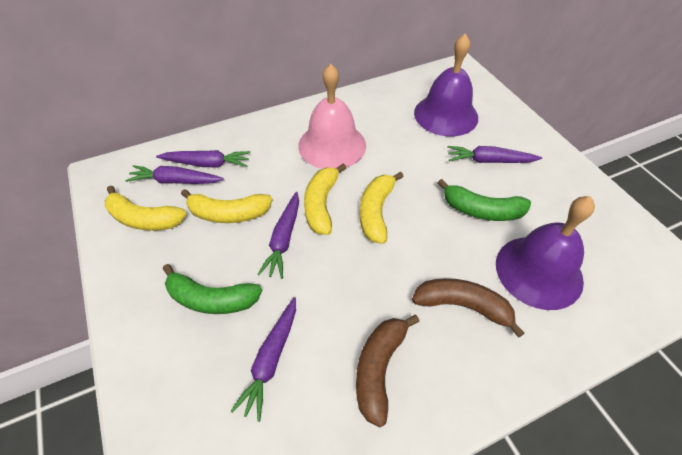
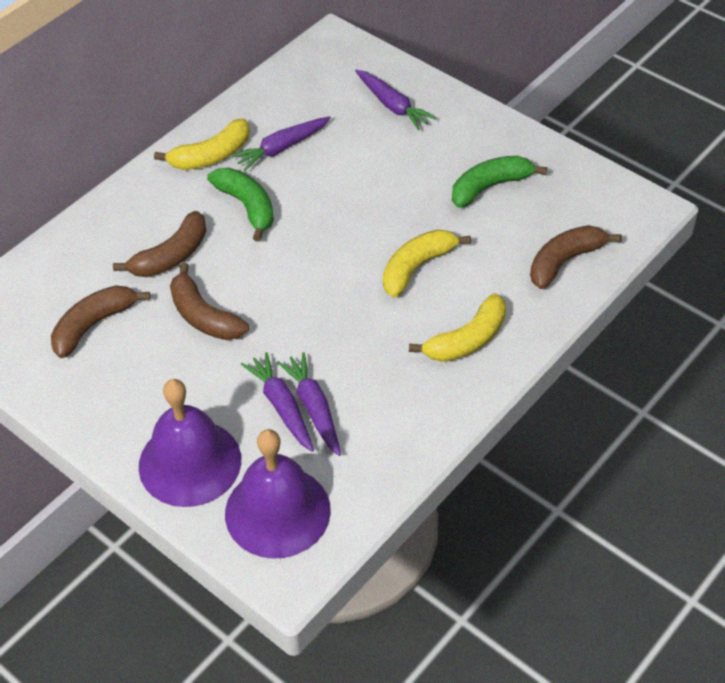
brown banana: [356,315,420,427] [412,278,524,338] = 2 -> [51,285,150,358] [113,211,206,277] [170,263,249,340] [530,225,622,289] = 4
pink bell: [298,63,366,169] = 1 -> none = 0
purple carrot: [125,165,224,184] [156,150,250,168] [230,297,296,422] [257,192,299,279] [447,146,542,163] = 5 -> [231,116,331,171] [241,352,314,452] [277,352,341,456] [355,70,437,130] = 4
yellow banana: [105,186,187,231] [181,189,273,223] [304,163,346,235] [360,172,404,244] = 4 -> [154,118,250,170] [383,230,471,298] [409,293,506,362] = 3

